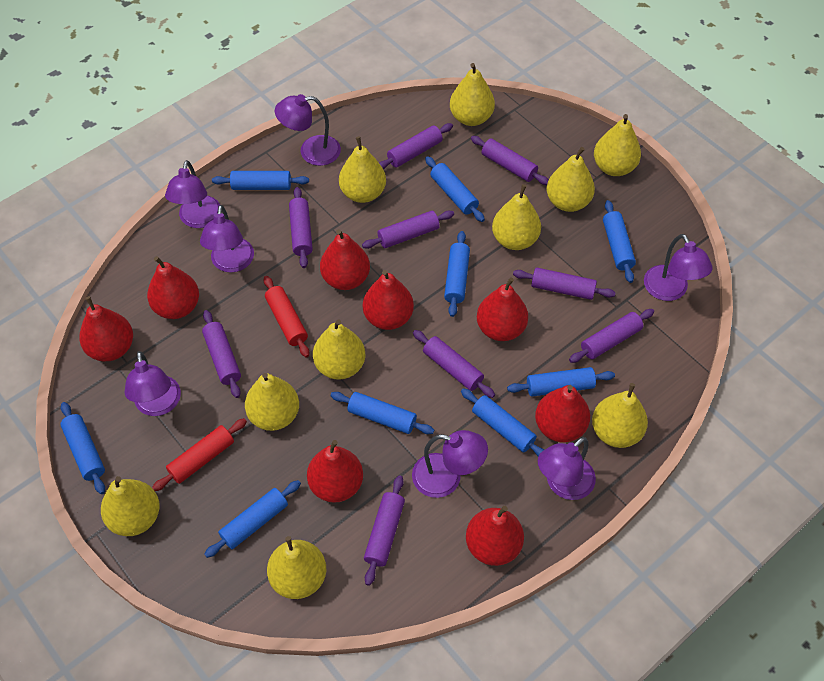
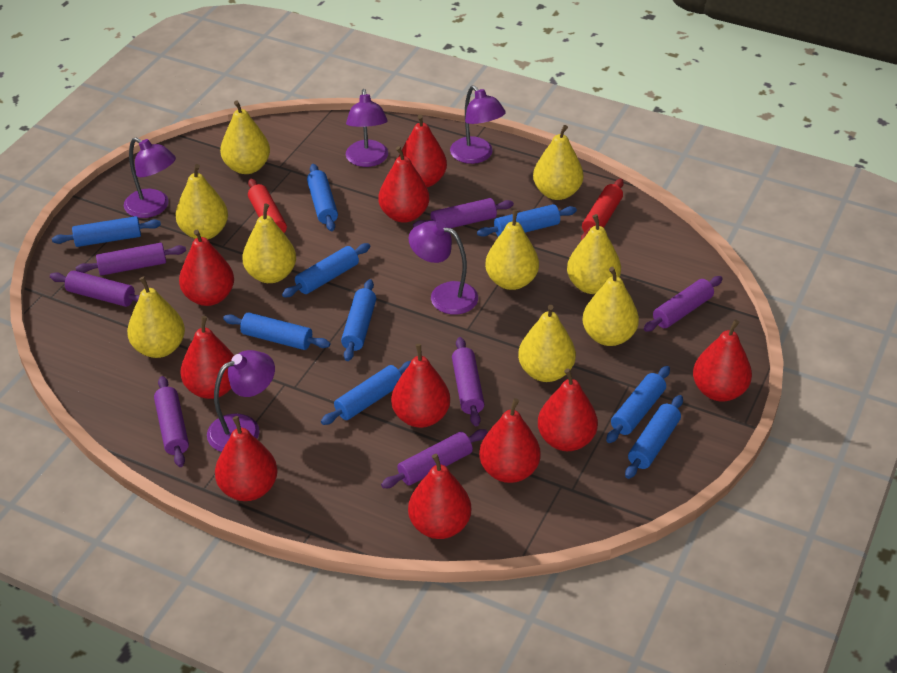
purple lamp: [124,351,181,416] [165,160,220,228] [200,205,254,273] [275,94,341,166] [412,430,488,498] [538,437,596,500] [644,234,713,301] = 7 -> [124,137,176,218] [207,350,275,452] [346,89,388,167] [409,221,478,315] [450,85,506,164] = 5
purple rolling pin: [202,310,241,398] [289,187,313,268] [362,210,454,249] [364,475,405,586] [379,123,453,169] [413,330,495,398] [471,136,548,185] [513,268,616,300] [569,309,654,363] = 9 -> [50,271,140,307] [75,243,186,276] [154,376,189,467] [381,429,488,488] [413,198,514,228] [452,337,485,426] [643,276,723,332] = 7
red pear: [79,296,133,361] [147,256,199,319] [307,440,363,503] [320,229,370,290] [363,270,414,330] [466,506,524,566] [477,277,528,341] [535,385,590,443] = 8 -> [179,230,234,306] [180,316,234,399] [215,416,278,501] [379,146,429,223] [391,344,450,428] [399,114,447,187] [408,454,471,539] [479,398,541,483] [538,368,598,451] [693,320,752,402] = 10
yellow pear: [101,476,160,536] [245,373,299,431] [267,536,326,599] [313,319,365,380] [339,136,386,203] [450,63,495,126] [492,184,541,250] [547,147,595,212] [592,383,648,448] [594,114,641,176] = 10 -> [127,277,185,358] [176,164,228,239] [220,101,270,174] [242,204,296,283] [485,209,539,290] [518,305,576,382] [533,125,583,200] [567,214,621,294] [582,267,639,346] = 9

